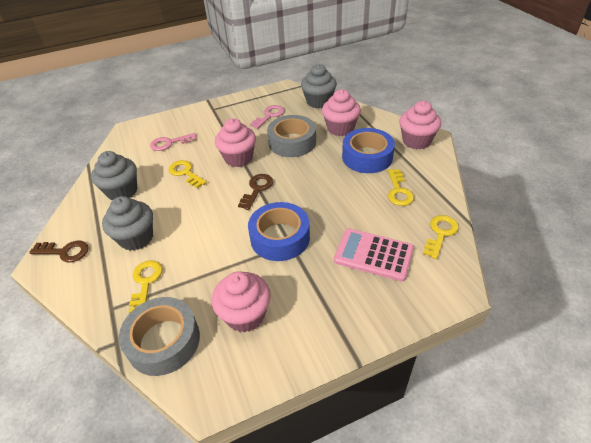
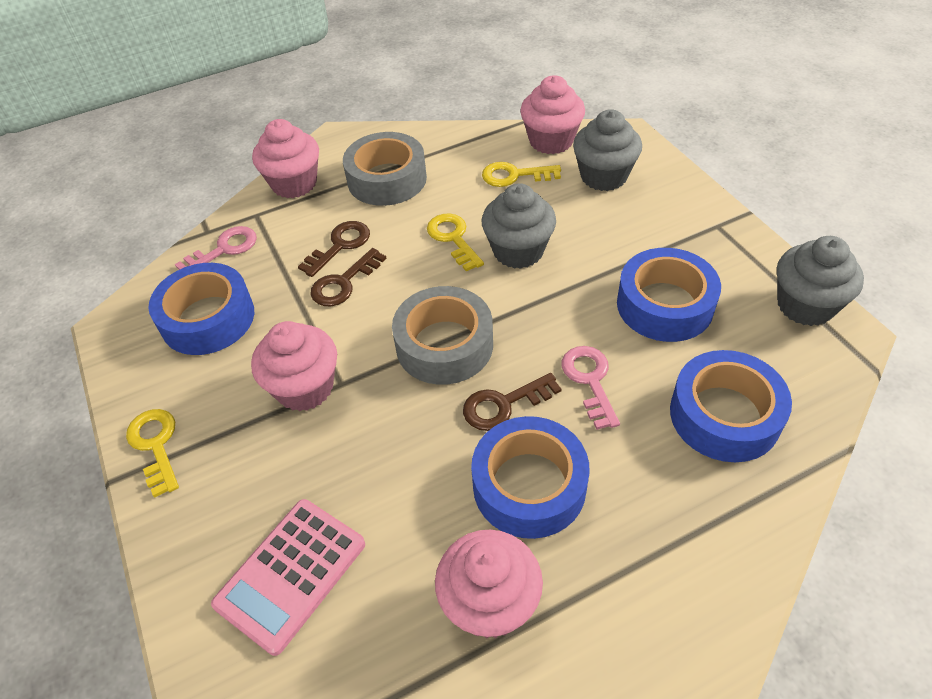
blue tape: [248,202,310,261] [342,128,395,173] = 2 -> [149,263,254,355] [471,416,590,539] [617,248,721,342] [670,350,792,462] = 4
brown key: [29,241,89,262] [238,174,273,210] = 2 -> [298,221,370,277] [310,248,386,306] [463,373,562,431] = 3
yellow key: [129,260,162,314] [169,160,207,188] [388,169,414,206] [423,215,459,259] = 4 -> [126,409,179,498] [427,213,484,271] [482,162,561,187] = 3

